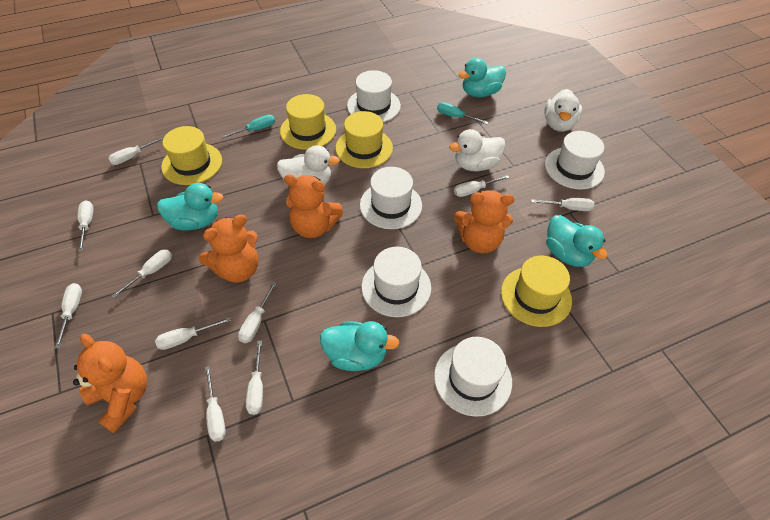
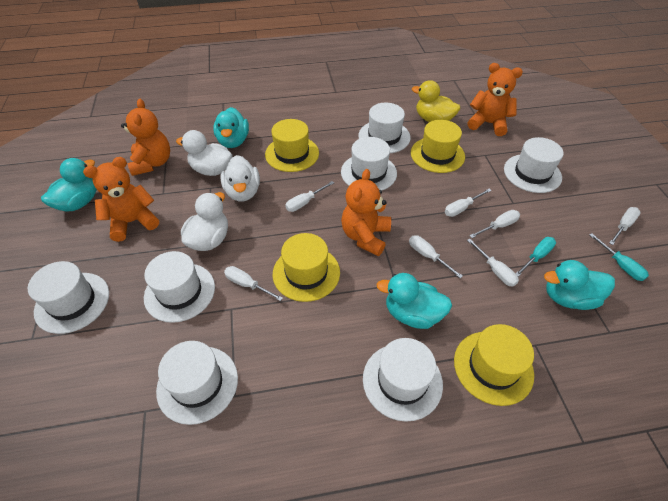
white hat: [347,70,401,122] [360,167,422,229] [362,247,431,317] [434,337,512,417] [545,131,605,189] = 5 -> [28,261,109,334] [144,251,215,323] [156,341,238,425] [341,137,397,190] [358,103,411,153] [363,338,443,422] [504,137,564,193] = 7
white screwdriver: [55,283,82,349] [77,200,94,252] [108,136,164,165] [112,249,172,298] [155,317,231,350] [205,366,226,442] [238,282,277,343] [246,341,263,415] [454,175,509,197] [531,198,594,211] = 10 -> [224,266,283,301] [285,181,334,212] [409,235,463,278] [445,189,492,217] [467,239,519,287] [469,210,520,238] [609,207,641,245] = 7
yellow duck: none = 0 -> [412,80,460,122] = 1

